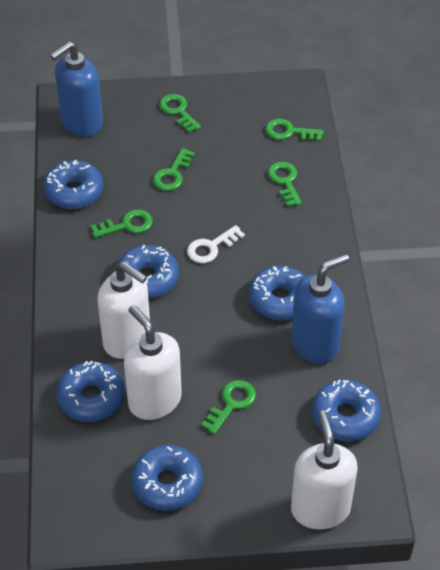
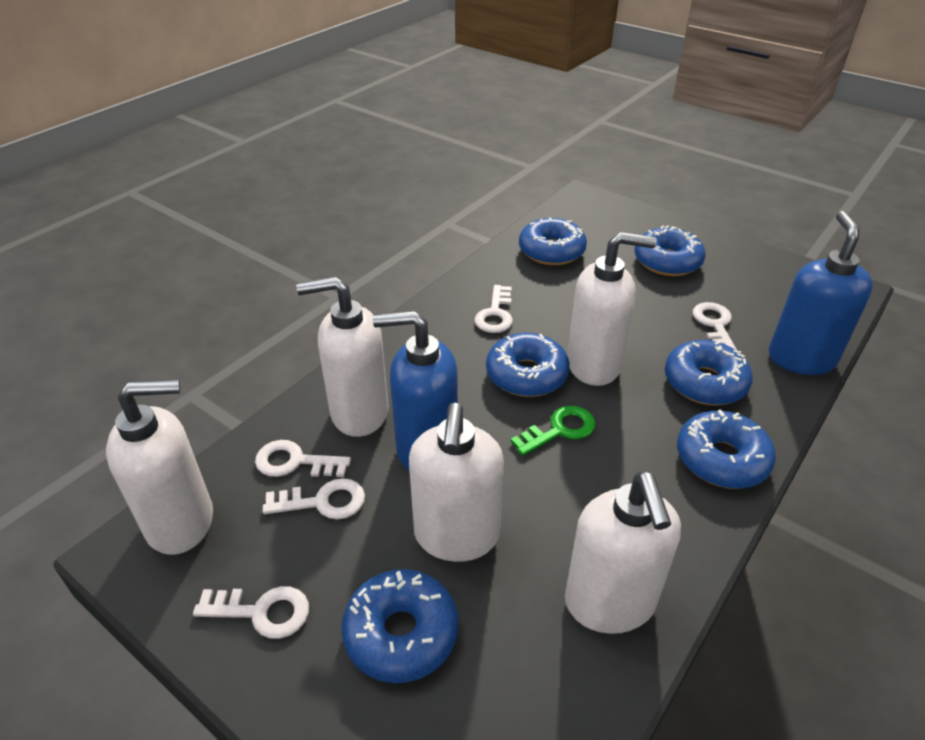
green key: [91,209,153,238] [153,148,195,191] [159,94,201,133] [201,380,256,434] [265,119,324,141] [268,162,302,207] = 6 -> [511,406,596,456] = 1
white key: [187,225,245,263] = 1 -> [193,586,309,639] [255,440,351,477] [263,478,365,519] [474,285,513,333] [693,302,737,351] = 5
white soap dispenser: [98,262,150,359] [124,305,182,420] [291,411,358,530] = 3 -> [106,379,213,555] [296,277,389,437] [409,403,504,562] [565,471,681,634] [567,232,657,386] = 5

